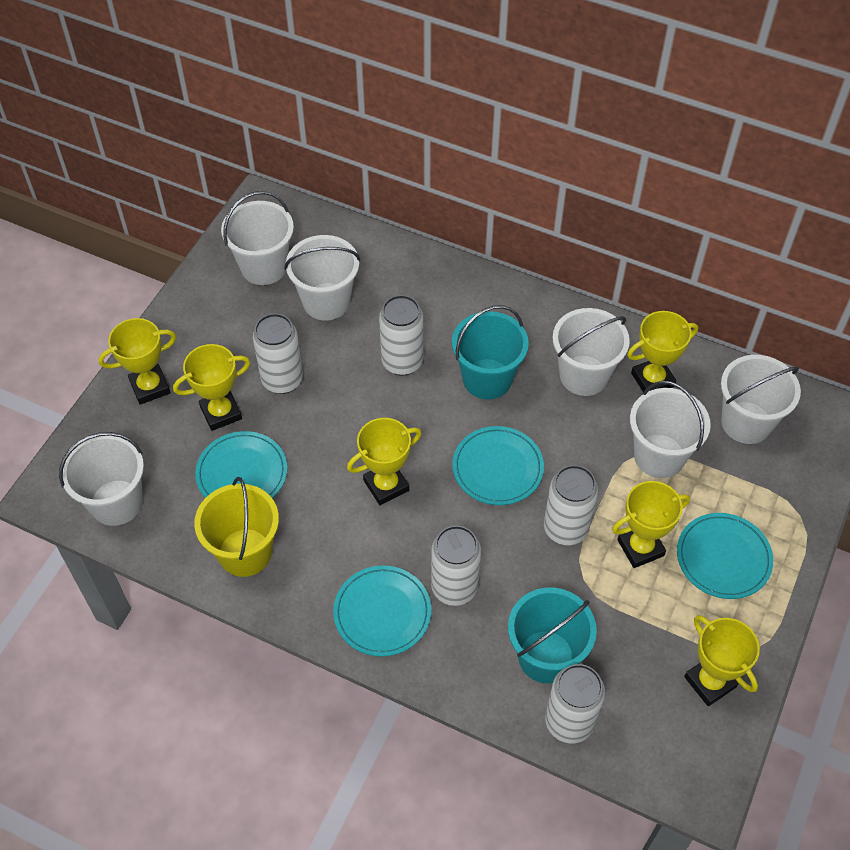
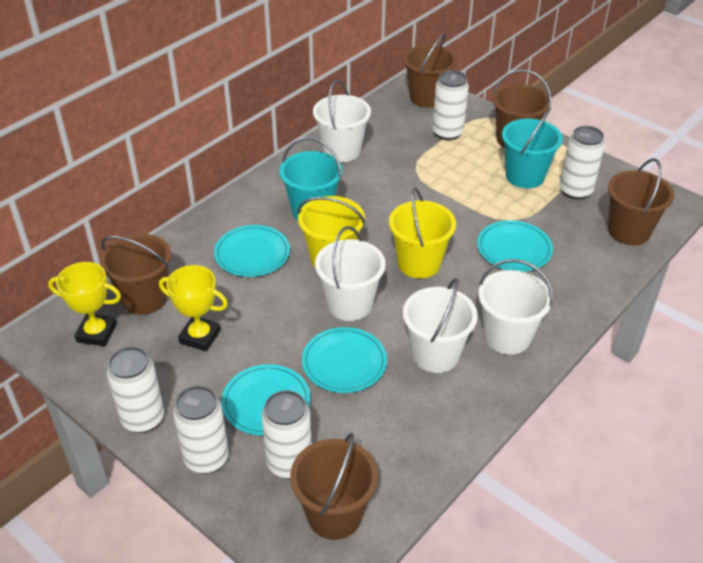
brown bucket: none = 0 -> [100,234,171,315] [290,433,378,540] [403,33,457,108] [493,69,551,148] [608,158,674,245] = 5
white bucket: [59,432,144,526] [221,191,294,285] [284,235,361,321] [553,308,630,396] [630,381,711,478] [721,355,801,444] = 6 -> [313,80,371,162] [315,226,385,321] [403,278,478,373] [478,259,553,355] = 4
yellow bucket: [194,477,279,577] = 1 -> [298,196,365,267] [389,188,456,278] = 2
yellow trophy: [99,318,176,405] [173,344,250,431] [347,418,422,505] [612,481,690,568] [627,311,698,392] [684,615,760,706] = 6 -> [48,262,121,347] [159,265,228,351] = 2

